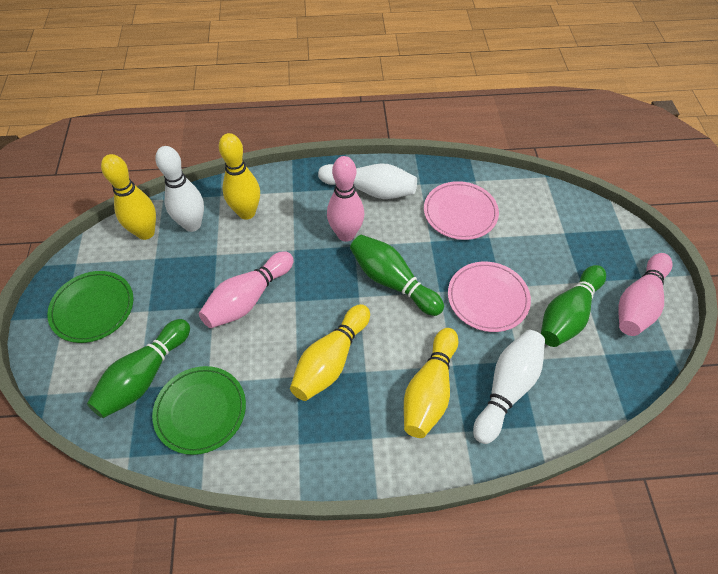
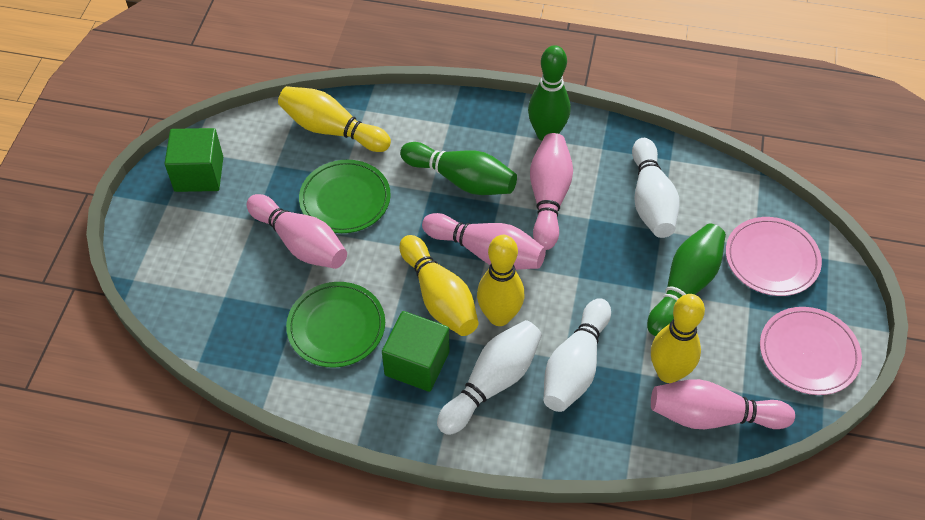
green cube: none = 0 -> [165,128,223,192] [382,311,449,392] = 2
pink bowling pin: [199,251,294,328] [327,156,364,242] [618,253,672,336] = 3 -> [246,194,347,269] [422,213,546,270] [530,133,573,250] [651,379,795,429] = 4

